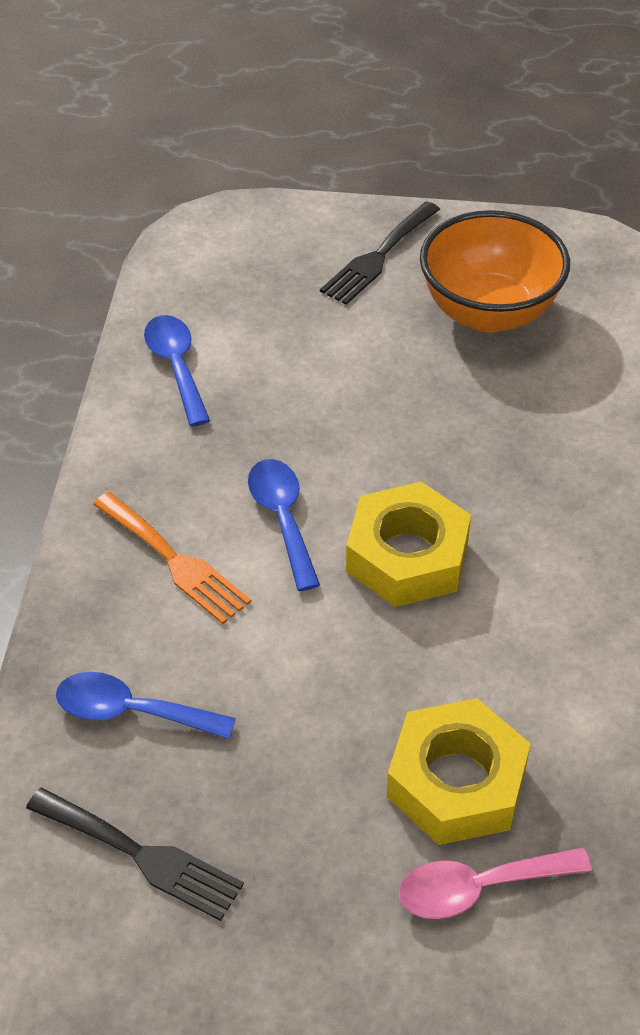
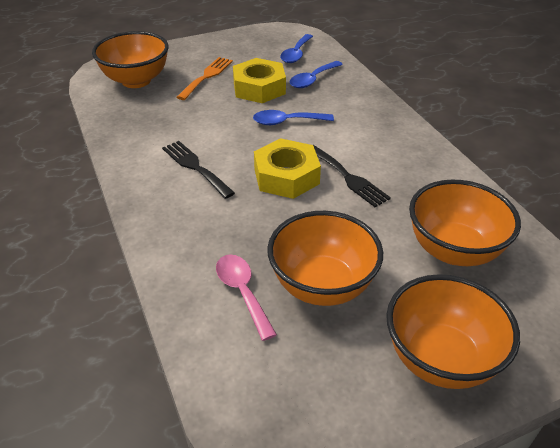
orange bowl: [420,210,570,332] = 1 -> [92,31,169,88] [267,211,383,306] [386,274,520,389] [409,180,521,266] = 4

